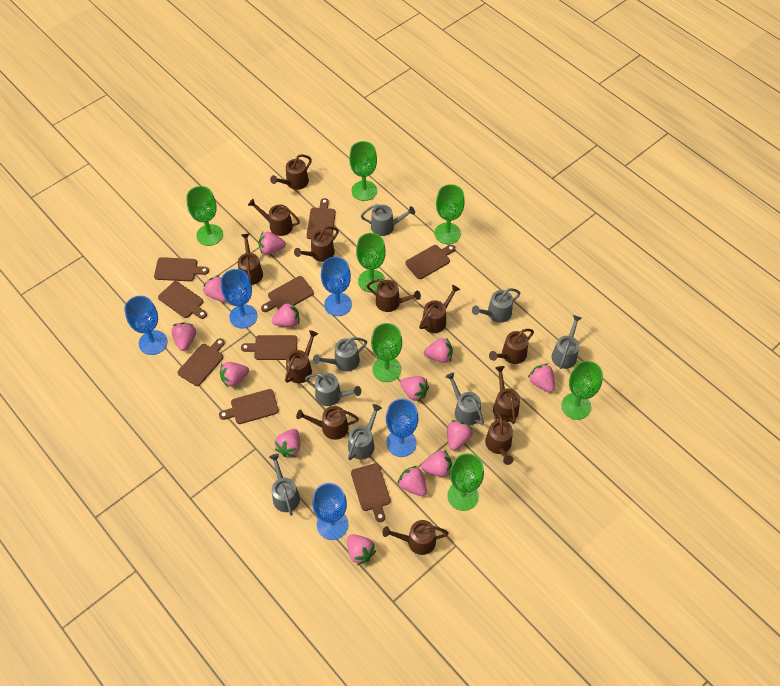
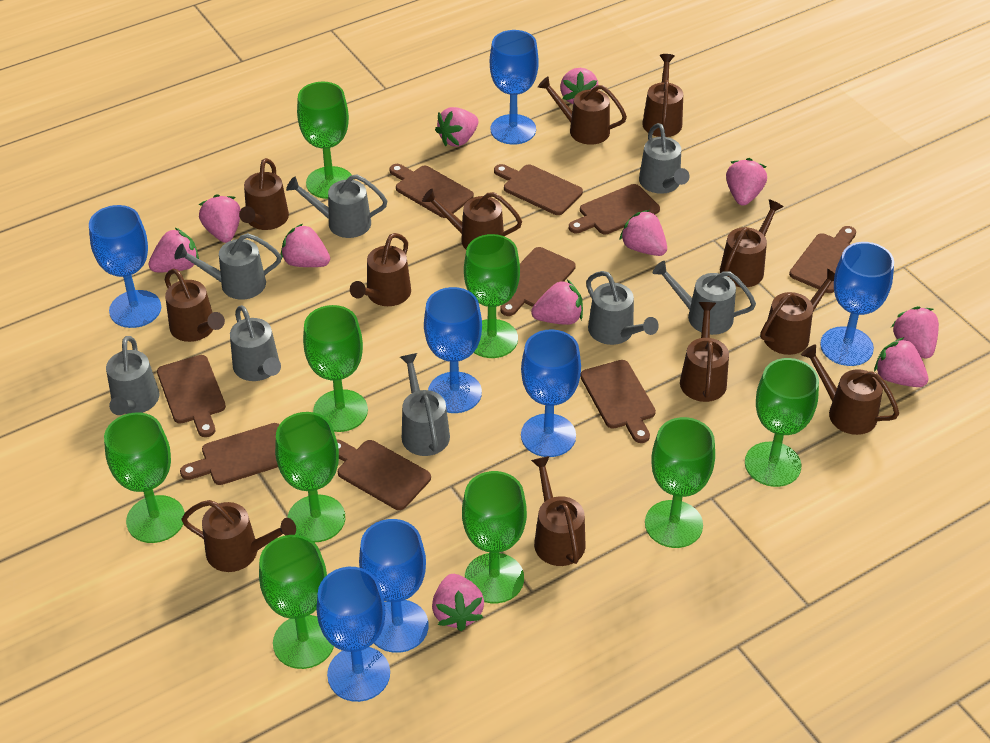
blue goblet: [124,296,168,355] [221,269,258,329] [312,483,348,540] [321,257,352,316] [386,399,418,457] = 5 -> [89,205,161,328] [316,567,390,702] [359,519,429,653] [424,287,482,413] [490,30,539,144] [521,329,581,457] [820,242,894,366] = 7
green goblet: [186,186,223,246] [349,141,377,201] [356,233,386,293] [371,323,402,382] [434,184,465,244] [447,453,484,511] [561,361,603,420] = 7 -> [104,412,185,543] [259,535,334,669] [275,412,345,542] [297,82,352,199] [303,305,368,432] [462,471,527,603] [464,234,520,358] [645,417,715,548] [745,358,819,487] = 9
pink strawberry: [171,322,196,351] [203,275,226,302] [220,362,249,387] [258,232,286,255] [272,302,300,327] [275,429,300,457] [347,534,376,565] [398,466,427,496] [400,376,429,402] [421,450,452,477] [424,337,453,363] [447,420,472,451] [528,363,555,392] = 13 -> [148,227,199,272] [199,194,241,243] [281,224,330,267] [432,574,484,631] [435,107,479,147] [531,279,583,325] [560,68,599,104] [620,210,667,256] [726,158,767,206] [874,337,928,387] [891,306,939,359] = 11

